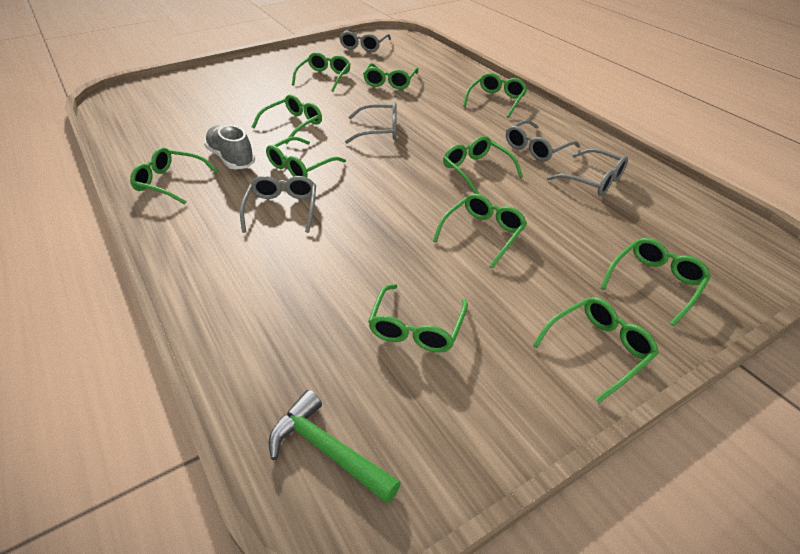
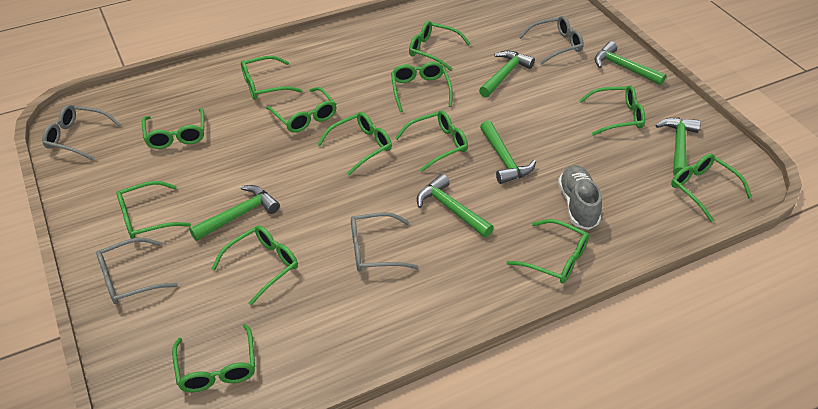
green glasses: [130,147,218,204] [252,94,322,145] [266,137,346,177] [292,52,351,92] [363,63,418,89] [368,284,468,353] [433,194,527,268] [443,136,523,194] [463,73,528,118] [532,297,659,403] [600,238,711,326] = 11 -> [116,181,191,239] [142,108,204,149] [172,324,255,392] [211,226,298,305] [241,56,303,100] [266,87,337,133] [317,112,392,175] [391,62,453,112] [395,110,468,172] [409,21,471,71] [507,219,589,284] [579,85,645,136] [671,154,752,222] = 13
green hammer: [269,390,401,504] = 1 -> [189,185,280,241] [417,174,494,238] [479,51,535,98] [480,120,536,184] [594,41,666,85] [655,118,701,175] = 6
grey glasses: [240,176,316,233] [339,29,391,52] [345,102,397,143] [506,120,580,161] [547,148,628,196] = 5 -> [42,105,121,161] [96,238,178,305] [351,212,418,271] [519,16,584,64] = 4

